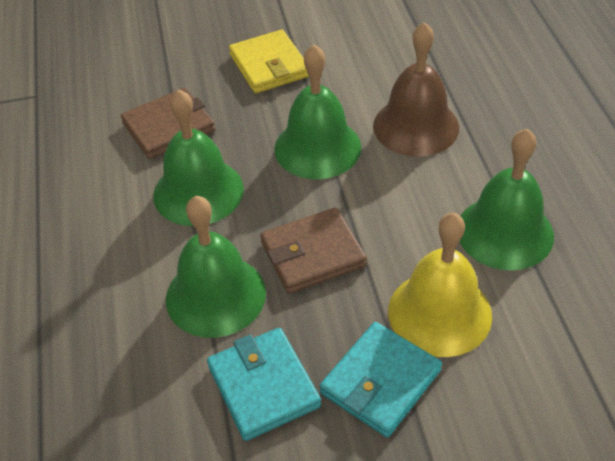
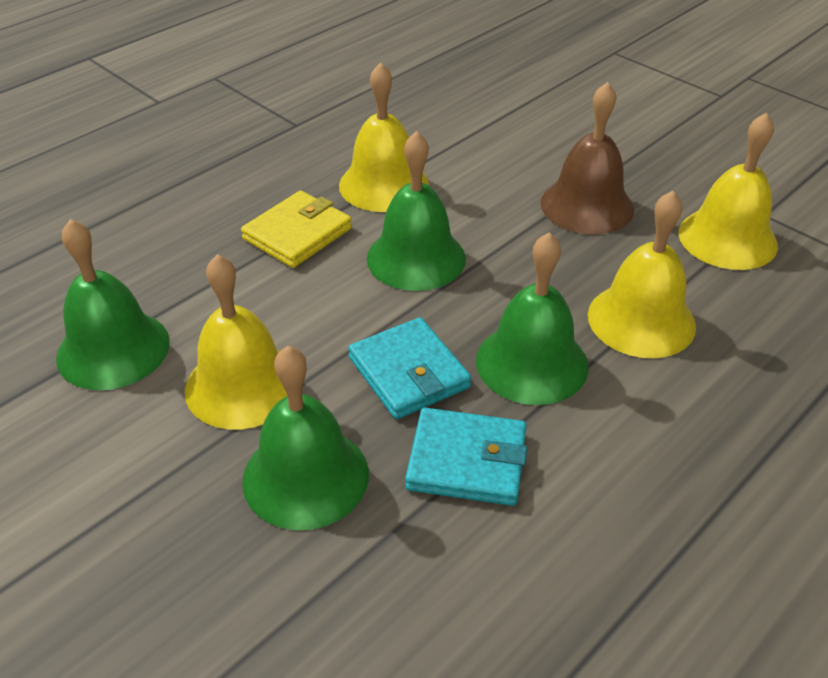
brown wallet: [121,88,215,159] [260,208,367,294] = 2 -> none = 0
yellow bell: [388,213,492,357] = 1 -> [185,254,287,430] [339,62,429,212] [588,191,696,358] [678,113,778,270] = 4

